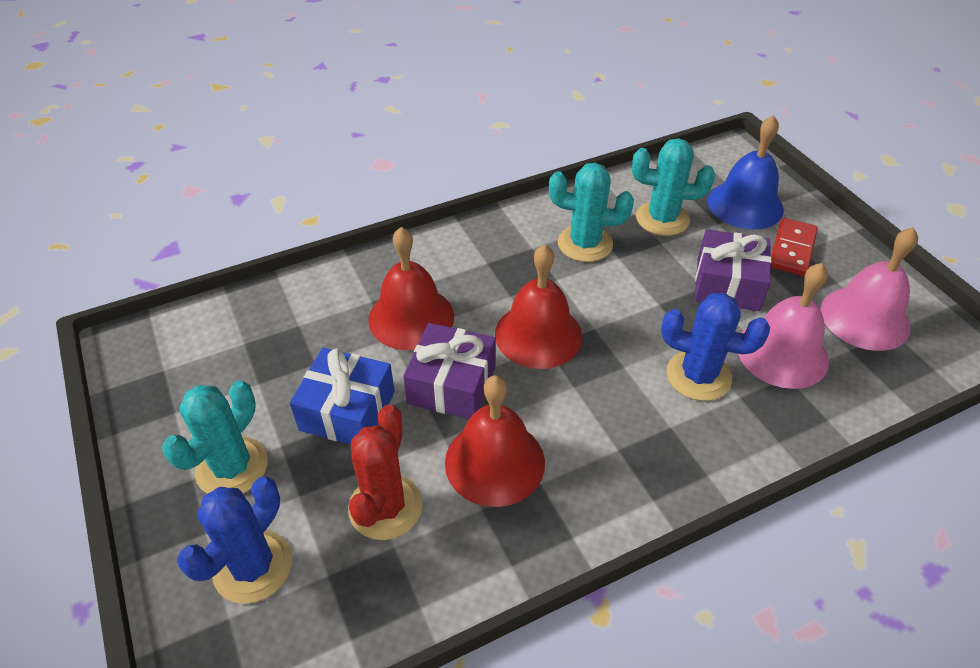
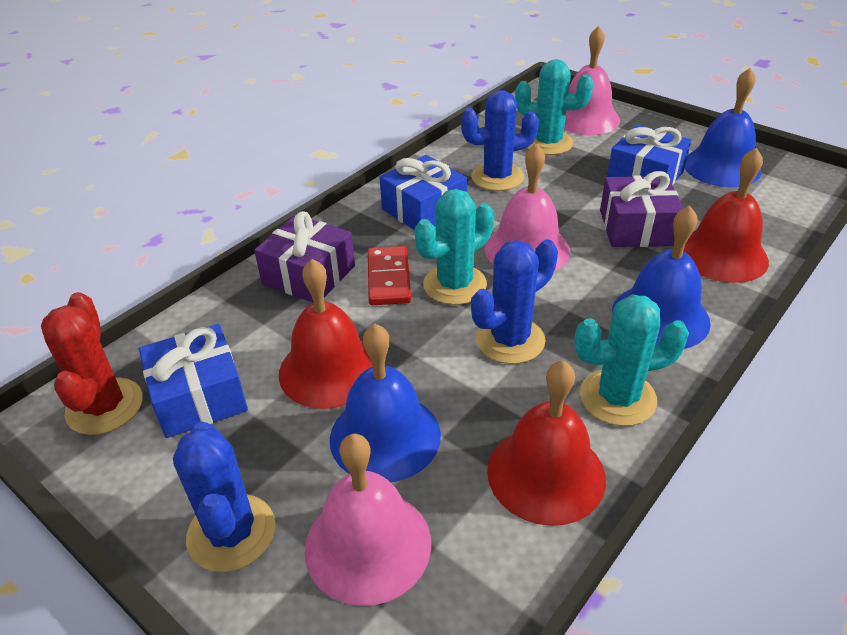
blue bell: [708,115,784,230] = 1 -> [330,323,441,482] [612,205,711,349] [685,68,761,187] = 3
blue cactus: [177,477,292,604] [661,293,770,401] = 2 -> [173,422,275,572] [461,90,539,191] [471,239,558,364] = 3
blue gift: [290,347,395,444] = 1 -> [139,324,248,438] [380,155,467,230] [607,125,691,185] = 3
pink bell: [738,263,829,389] [820,227,918,351] = 2 -> [305,434,431,606] [485,143,570,271] [564,26,620,135] = 3

